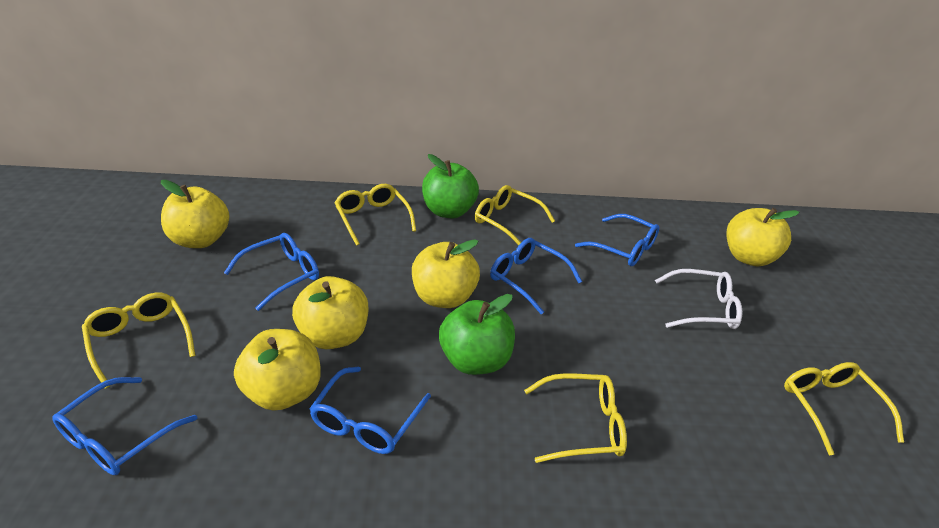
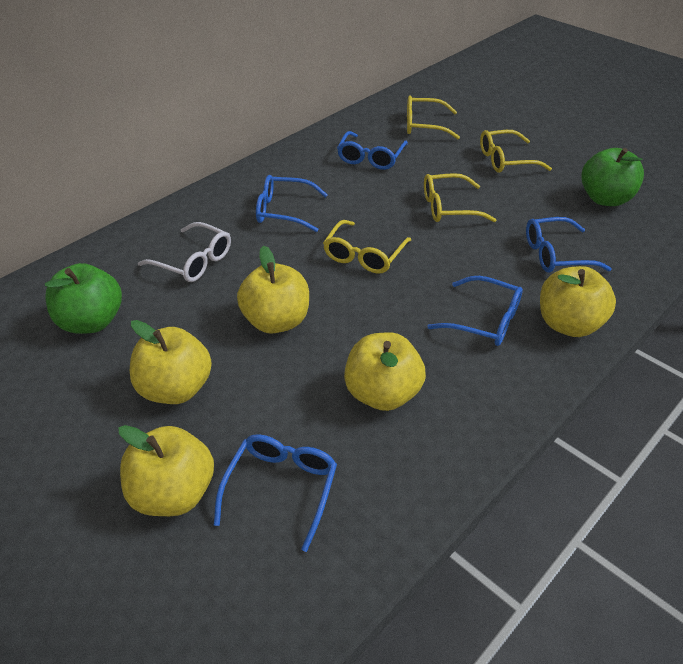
yellow glasses: [82,293,196,389] [334,184,416,246] [475,185,555,245] [524,373,627,463] [784,362,904,456] = 5 -> [323,220,411,274] [407,96,460,139] [424,173,496,222] [480,130,552,173] = 4

